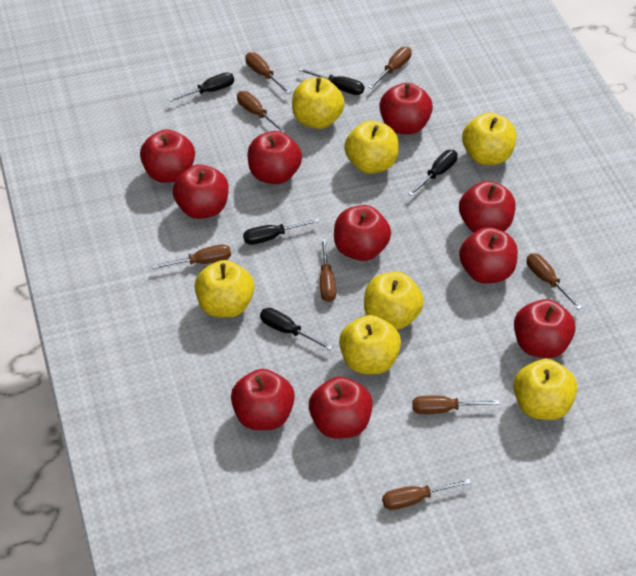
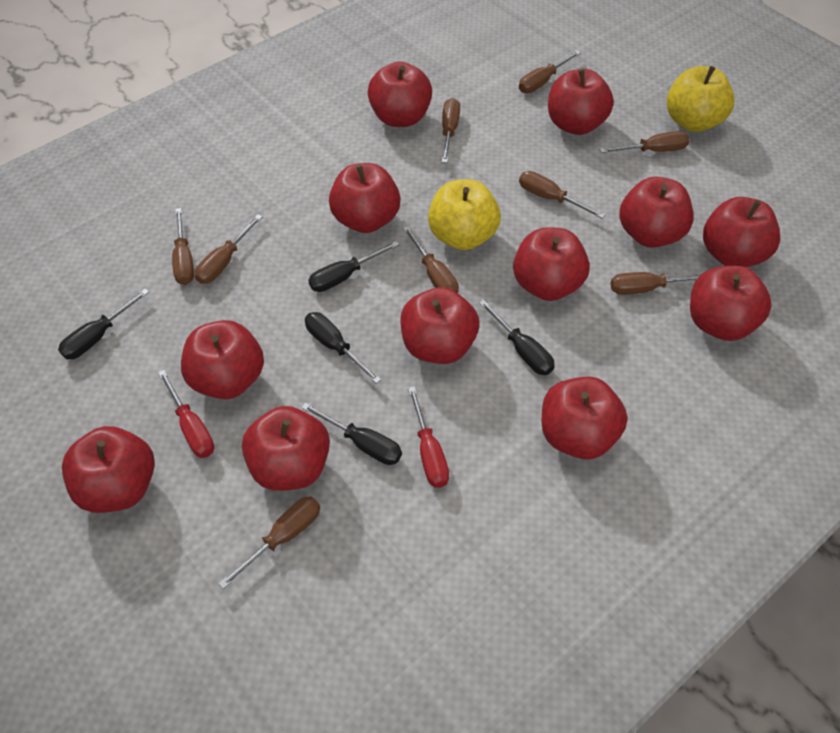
brown screwdriver: [152,244,231,269] [237,91,287,133] [245,52,291,94] [320,239,336,302] [368,47,412,89] [382,479,471,510] [413,396,500,414] [527,253,582,310] = 8 -> [172,208,194,285] [194,214,263,284] [218,496,320,589] [403,226,459,293] [442,98,460,163] [519,50,581,93] [519,171,605,219] [600,131,690,153] [611,272,700,295] = 9
red apple: [140,129,195,183] [173,164,229,219] [231,369,295,430] [248,131,302,184] [309,377,373,439] [334,205,391,261] [379,83,433,134] [459,181,516,233] [459,227,518,284] [514,299,576,358] = 10 -> [62,426,155,513] [181,320,264,399] [242,406,330,491] [329,163,401,233] [368,61,432,127] [400,287,479,364] [513,227,590,301] [542,377,628,459] [548,69,614,135] [619,177,694,248] [690,265,772,341] [703,197,780,267] = 12
red screwdriver: none = 0 -> [158,370,214,458] [408,386,449,488] = 2
yellow apple: [194,260,254,318] [292,77,345,129] [339,315,401,374] [344,121,399,174] [364,272,424,330] [462,112,516,165] [513,359,577,420] = 7 -> [428,179,501,250] [667,66,735,132] = 2

